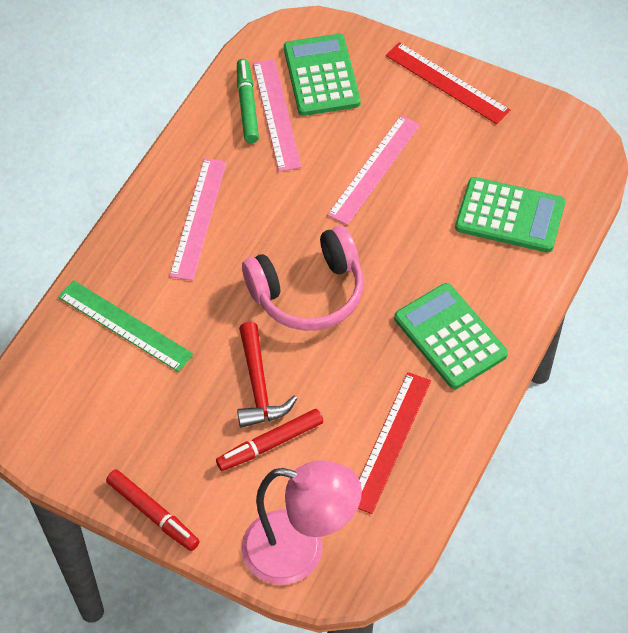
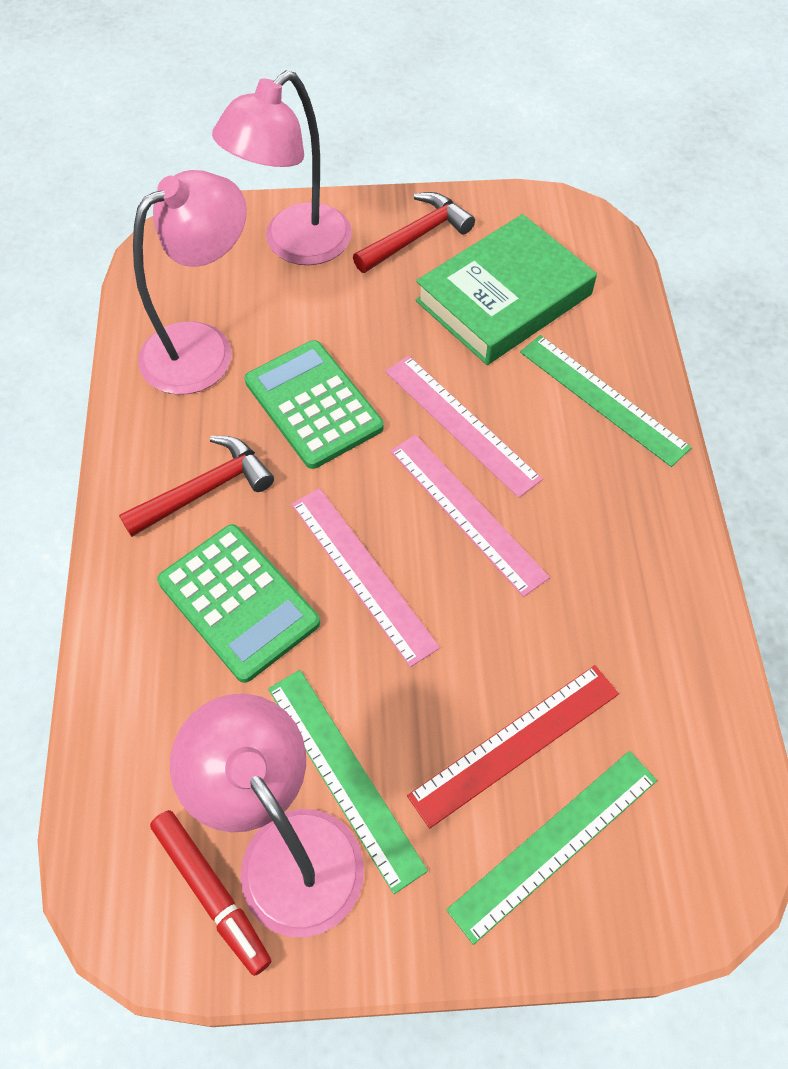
green book: none = 0 -> [416,214,597,365] = 1
green calculator: [284,34,360,116] [394,283,508,389] [455,177,565,253] = 3 -> [157,524,320,683] [245,340,384,469] = 2
green marker: [237,59,259,143] = 1 -> none = 0
green ruler: [58,280,193,372] = 1 -> [268,670,428,894] [446,751,657,945] [520,335,692,467] = 3
pink headphones: [242,226,364,331] = 1 -> none = 0
pink lamp: [241,460,362,585] = 1 -> [133,170,247,395] [170,694,364,937] [212,70,352,265] = 3
red hammer: [237,322,297,428] = 1 -> [119,436,274,537] [353,192,475,273] = 2
red marker: [106,470,200,551] [216,409,323,471] = 2 -> [150,810,271,976] = 1
red ruler: [358,372,431,514] [386,42,510,124] = 2 -> [407,665,619,829] = 1

